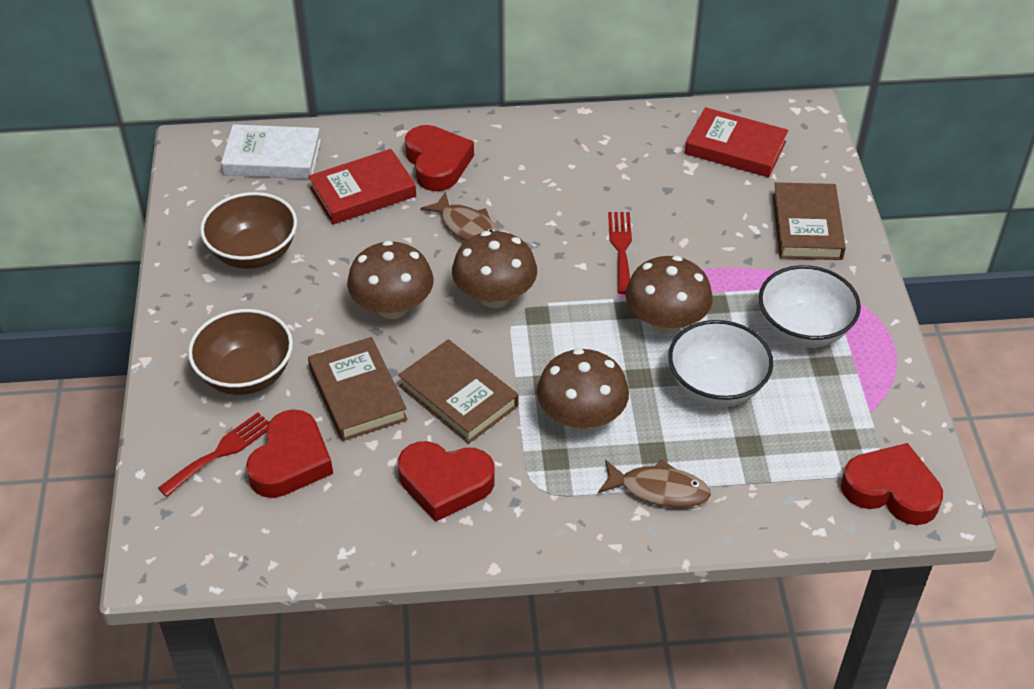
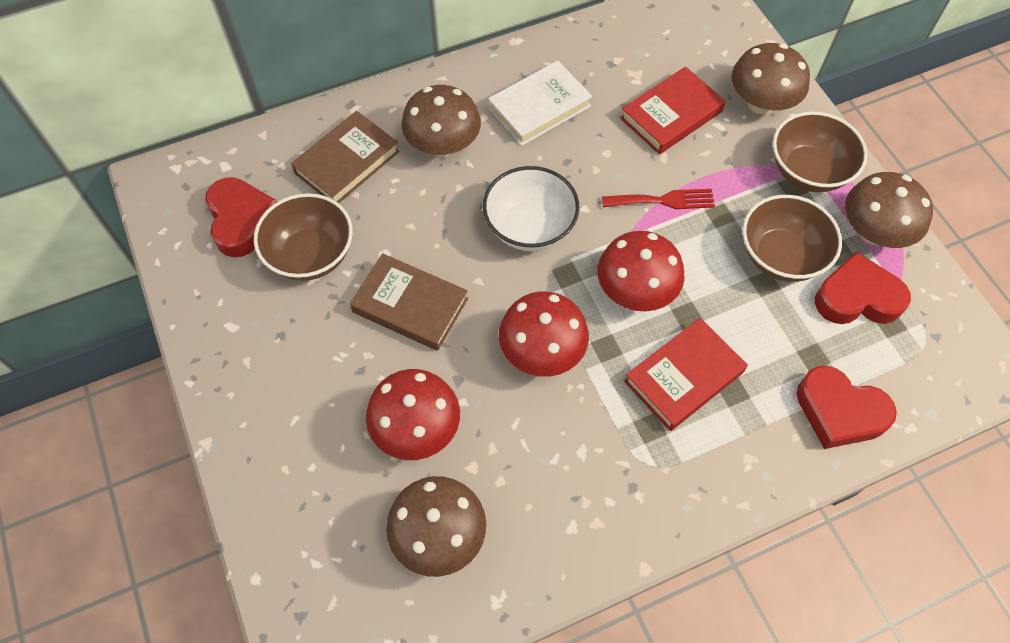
brown book: [308,337,408,441] [398,340,518,444] [772,182,846,260] = 3 -> [291,111,400,203] [350,253,468,351] = 2
brown bowl: [188,309,293,395] [200,192,297,269] = 2 -> [254,193,353,281] [742,195,842,282] [773,111,868,192] = 3
brown fish: [420,191,500,241] [598,459,711,508] = 2 -> none = 0
red fork: [158,412,269,497] [608,212,632,294] = 2 -> [602,189,715,209] = 1
red heart: [246,409,333,498] [398,441,495,522] [405,125,474,191] [841,443,943,525] = 4 -> [205,177,277,257] [797,366,897,449] [815,252,911,324] = 3
red mushroom: none = 0 -> [366,369,460,460] [499,291,589,377] [597,231,684,311] = 3
white bowl: [668,320,773,407] [759,265,861,348] = 2 -> [483,166,579,251] = 1

